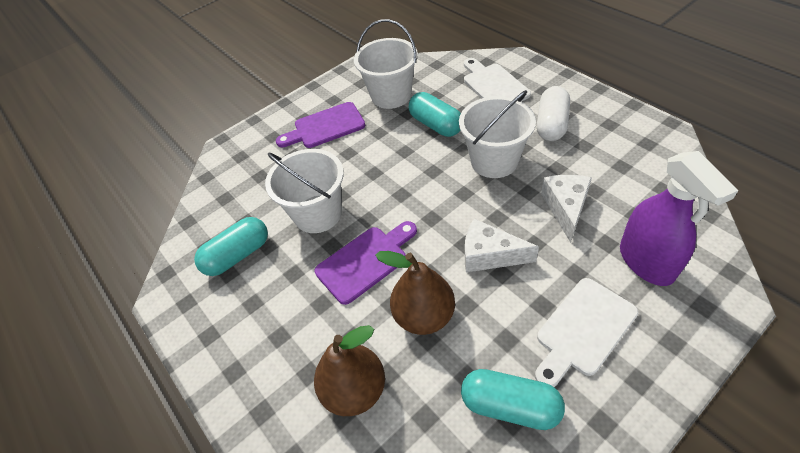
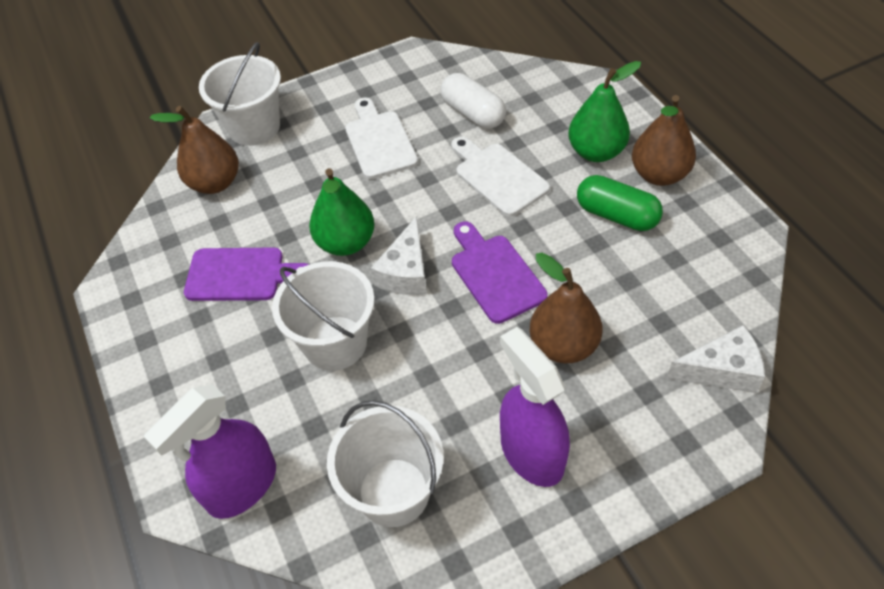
brown pear: [314,325,385,416] [375,251,455,335] = 2 -> [150,106,239,194] [530,253,603,363] [632,95,696,186] = 3
green capsule: none = 0 -> [577,175,663,231] = 1
green pear: none = 0 -> [309,168,374,256] [568,61,641,162] = 2
purple spray bottle: [620,151,739,286] = 1 -> [143,385,276,519] [500,327,570,487] = 2
turquoise capsule: [194,217,268,276] [409,92,461,137] [461,369,565,430] = 3 -> none = 0

